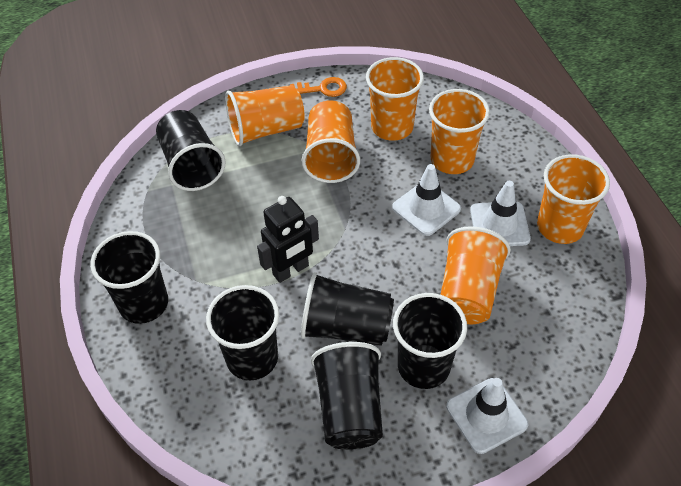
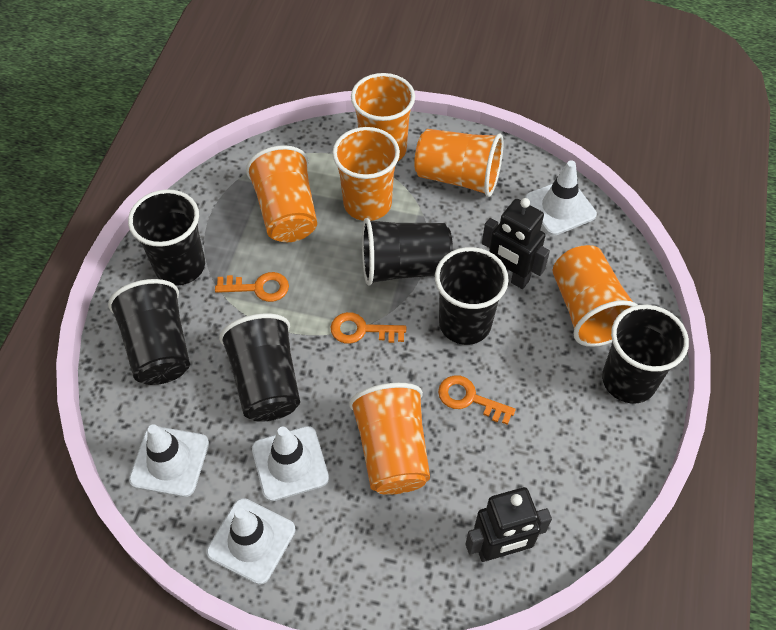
black robot: [257,196,319,283] = 1 -> [465,487,552,562] [482,198,550,289] = 2
orange key: [290,77,347,97] = 1 -> [215,272,289,302] [330,312,406,344] [438,375,516,425] = 3
white traffic cone: [392,164,461,236] [446,378,528,454] [470,181,531,246] = 3 -> [129,424,209,497] [206,498,295,585] [252,426,329,501] [525,160,597,236] = 4

